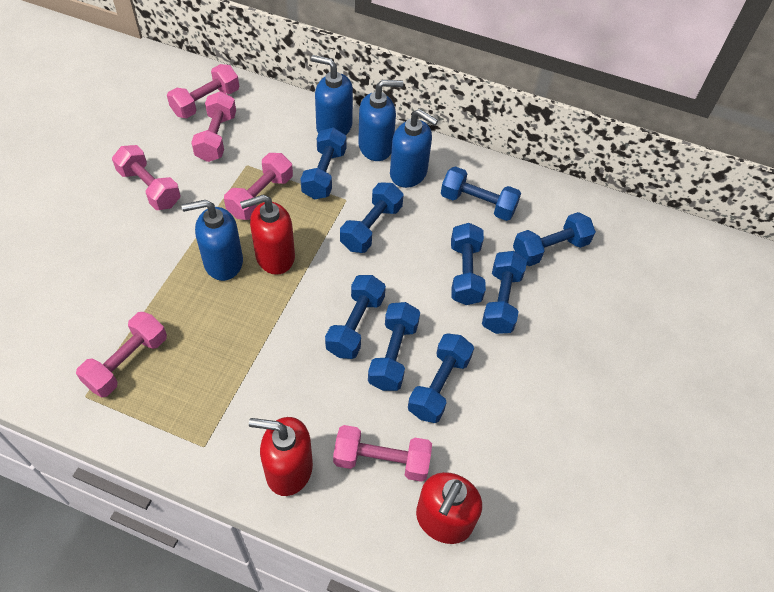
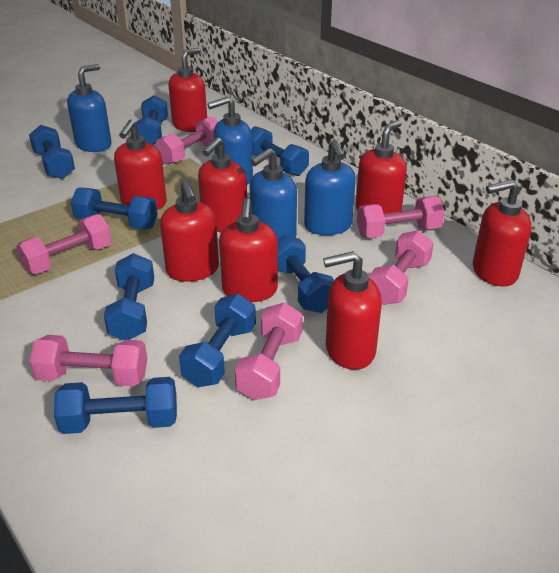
blue dumbbell: [300,127,347,199] [325,275,386,359] [340,182,403,253] [368,302,420,391] [408,333,474,423] [441,166,521,221] [451,223,486,305] [482,251,527,334] [513,212,596,266] = 9 -> [29,125,75,179] [54,377,177,434] [71,188,158,229] [104,253,154,340] [135,95,168,145] [179,294,256,387] [251,126,309,176] [277,235,334,313] = 8
red soap dispenser: [240,194,295,275] [249,417,313,496] [416,472,482,544] = 3 -> [114,120,167,210] [160,180,219,282] [168,48,207,132] [198,137,247,232] [219,198,278,302] [323,251,382,370] [356,120,407,214] [473,180,532,287] = 8

